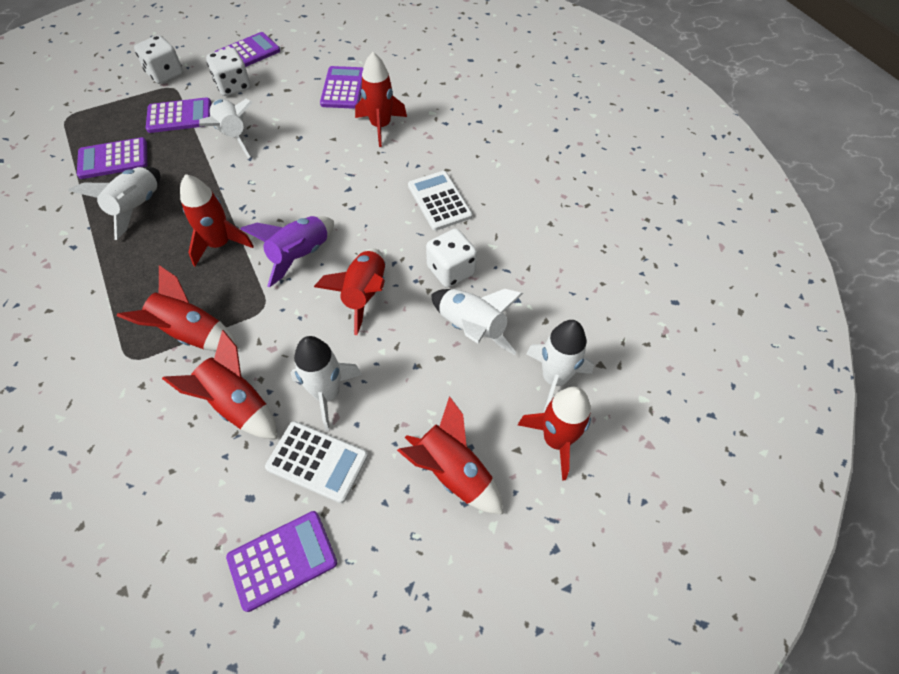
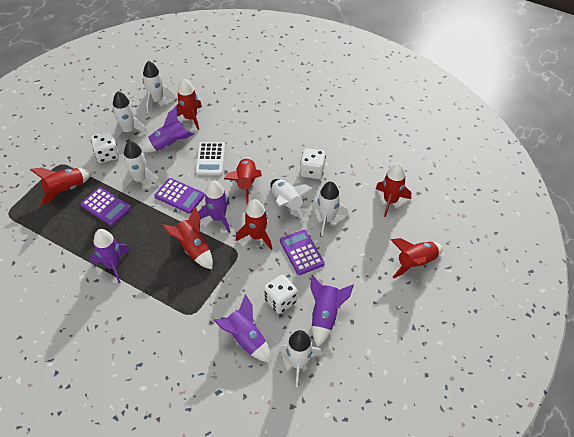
purple calculator: [77,137,147,179] [146,97,211,133] [215,32,280,67] [226,511,337,612] [320,66,363,109] = 5 -> [80,187,131,226] [154,178,205,214] [280,230,325,275] = 3
purple rocket: [240,216,334,287] = 1 -> [90,229,130,283] [141,106,195,152] [198,180,230,233] [213,294,271,363] [310,275,354,347] = 5
white calculator: [265,421,368,503] [408,171,472,231] = 2 -> [195,142,225,175] = 1
white rocket: [69,167,160,240] [199,99,253,158] [291,336,362,431] [431,289,523,355] [526,320,594,412] = 5 -> [113,91,147,141] [122,141,159,190] [143,61,176,113] [270,179,312,222] [278,330,322,387] [312,181,348,236] = 6

